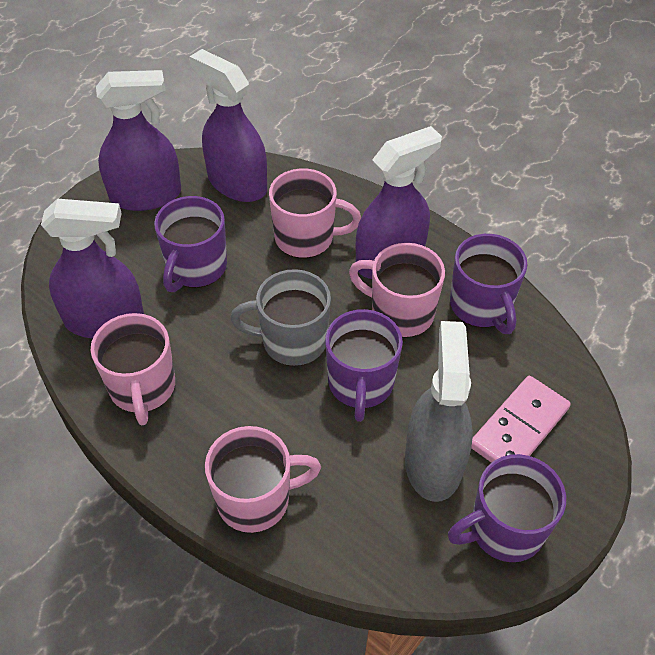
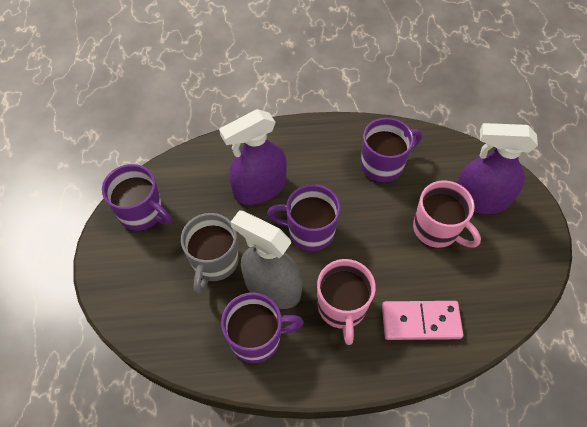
pink mug: [91,313,175,425] [205,426,321,533] [269,168,361,258] [349,243,445,337] = 4 -> [317,259,376,345] [413,181,481,248] = 2
purple spray bottle: [41,198,144,339] [96,70,181,211] [190,49,267,202] [356,126,442,279] = 4 -> [219,109,287,205] [457,123,538,214] = 2

